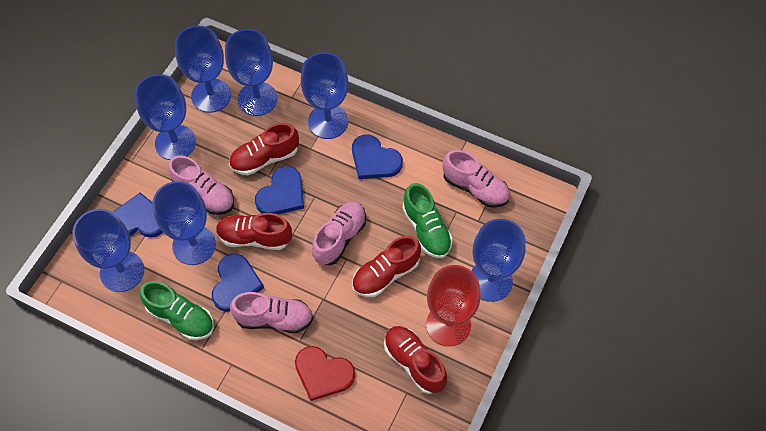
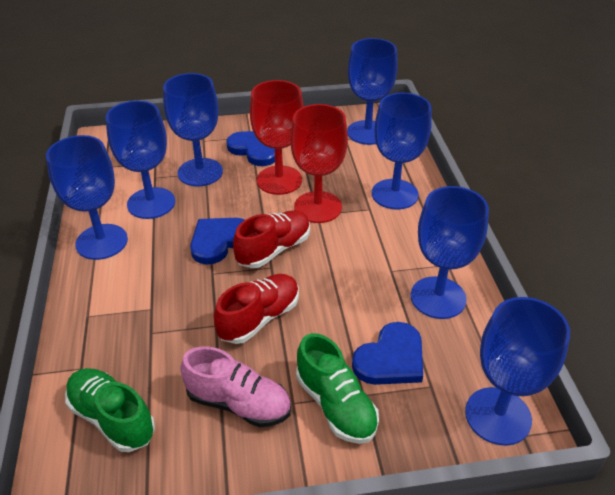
blue heart: [113,193,163,238] [212,254,264,312] [255,166,304,214] [352,134,403,179] = 4 -> [190,218,245,265] [226,131,275,166] [352,322,423,385] = 3
pink shoe: [168,155,234,215] [230,292,313,333] [312,201,366,265] [442,150,510,208] = 4 -> [180,346,291,427] = 1
red goblet: [426,265,481,346] = 1 -> [250,80,304,195] [290,104,348,223] = 2
red heart: [295,346,355,401] = 1 -> none = 0
red shoe: [216,213,292,250] [229,123,299,175] [352,236,421,297] [384,326,447,394] = 4 -> [214,274,299,344] [233,211,310,268] = 2

